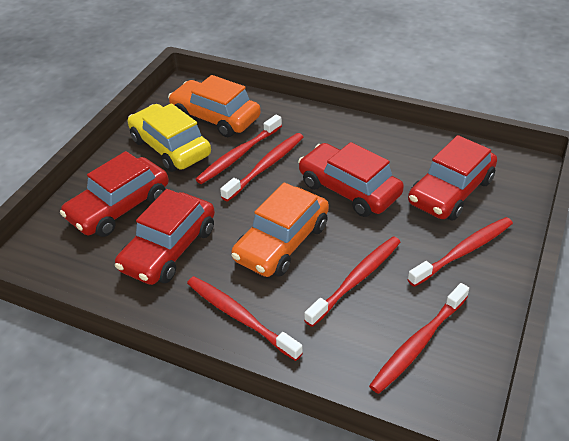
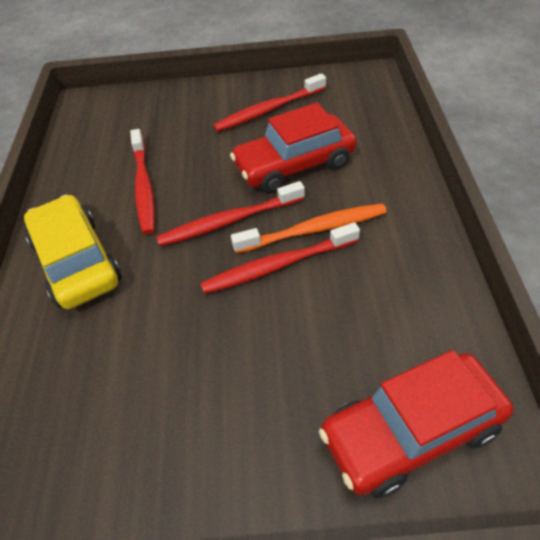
orange car: [168,75,261,137] [231,182,329,277] = 2 -> none = 0
orange toothbrush: none = 0 -> [231,203,387,253] = 1
red car: [60,151,169,237] [115,189,215,285] [298,142,404,217] [408,135,497,220] = 4 -> [230,103,356,193] [319,350,514,498] = 2
red toothbrush: [187,276,303,361] [195,115,282,184] [220,133,303,201] [304,237,401,327] [369,283,469,394] [407,217,513,287] = 6 -> [130,129,155,235] [156,181,305,246] [200,222,360,294] [213,73,326,132] = 4

